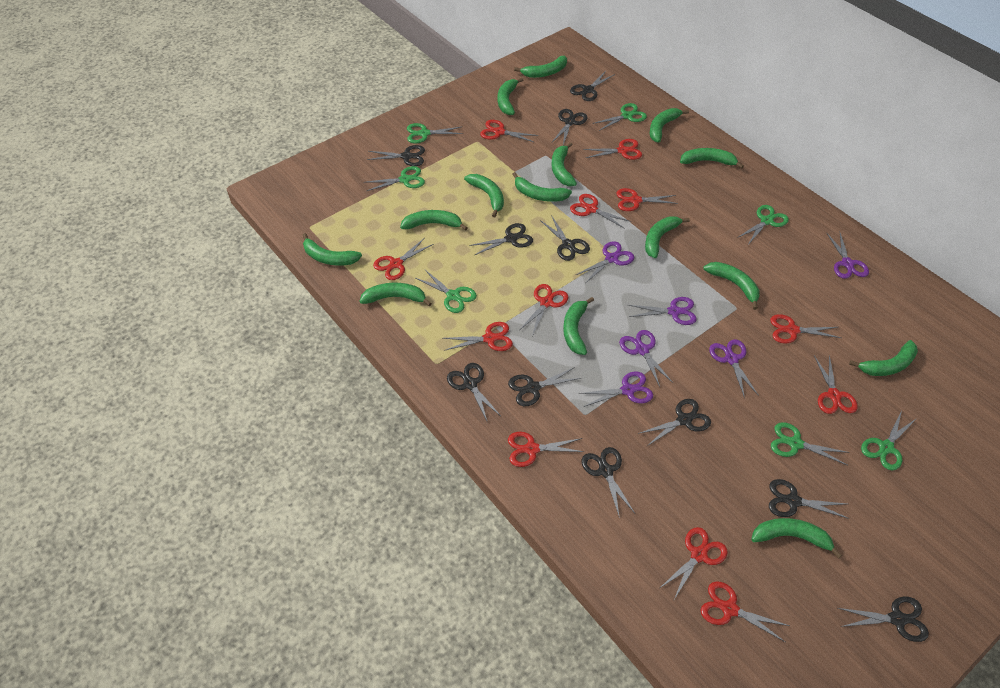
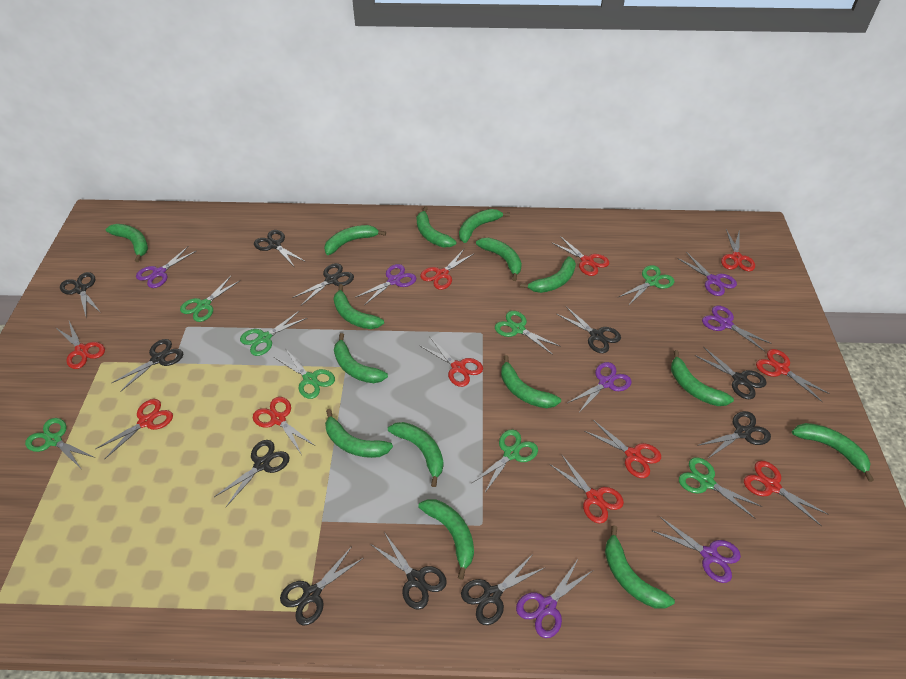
green scissors: [366,166,425,191] [407,123,463,143] [416,270,477,313] [592,103,647,131] [737,205,789,245] [771,422,850,465] [861,410,917,470] = 7 -> [25,418,96,468] [180,276,241,322] [240,310,307,356] [274,348,335,399] [472,429,538,494] [495,311,561,355] [619,265,674,306] [679,457,763,519] = 8
purple scissors: [576,241,634,283] [579,371,653,407] [619,330,673,387] [628,297,697,325] [709,339,759,399] [826,232,869,279] = 6 -> [136,246,196,288] [355,264,416,305] [516,558,592,638] [567,362,632,414] [653,516,741,583] [677,252,737,296] [702,305,772,351] = 7
red scissors: [373,238,433,280] [442,322,513,351] [480,120,538,143] [508,432,584,467] [520,284,568,336] [570,194,631,229] [583,139,642,160] [616,188,678,211] [660,527,728,599] [701,581,790,642] [770,314,841,344] [814,355,858,414] = 12 -> [55,321,105,369] [96,399,173,459] [253,397,315,455] [419,337,483,387] [420,249,475,290] [551,236,609,276] [551,455,624,524] [584,420,661,478] [721,229,755,271] [744,461,829,526] [756,349,830,402] = 11

